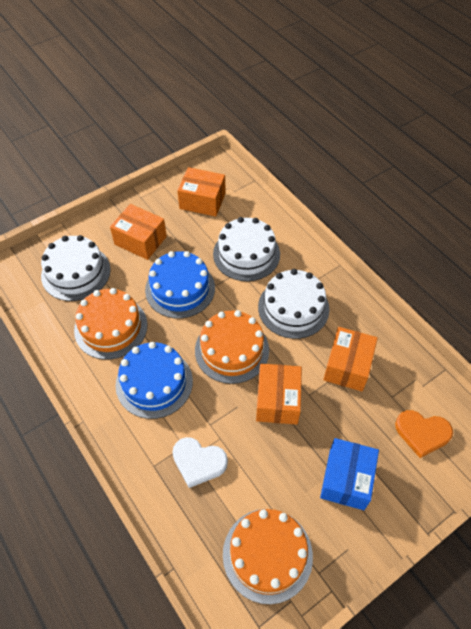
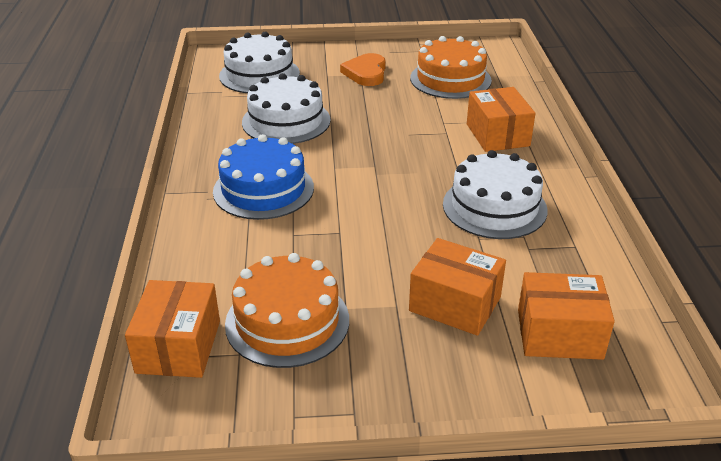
blue box: [320,438,379,510] = 1 -> none = 0
blue cake: [116,342,193,419] [145,251,215,318] = 2 -> [213,134,314,220] = 1
orange cake: [74,288,147,360] [195,310,269,384] [223,509,313,604] = 3 -> [225,253,349,368] [410,36,492,99] = 2
white heart: [172,437,228,488] = 1 -> none = 0

